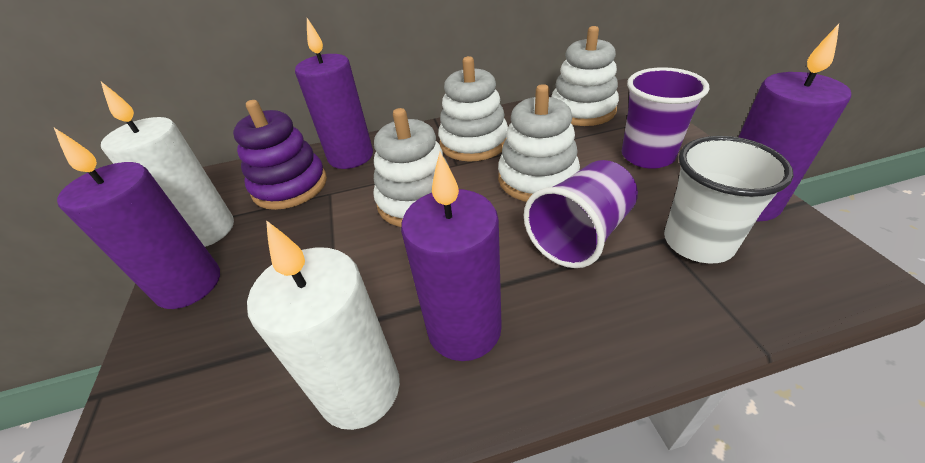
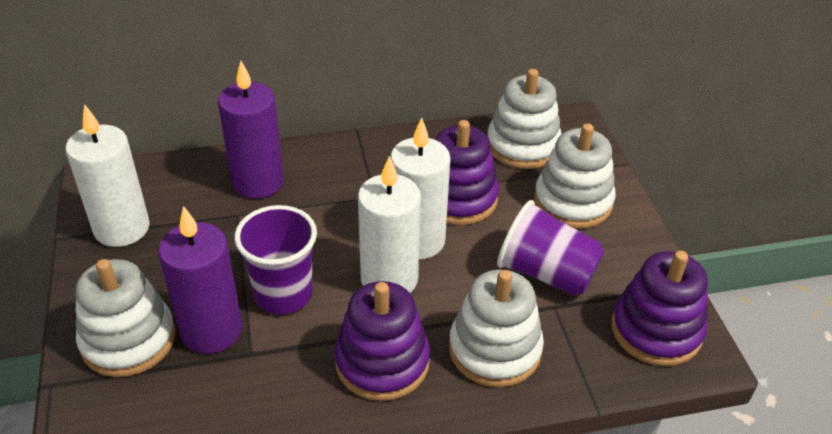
purple candle: [54,128,220,309] [295,18,373,169] [401,152,502,361] [739,24,851,221] = 4 -> [158,206,242,354] [218,61,284,199] = 2
purple stacking toy: [233,100,327,210] = 1 -> [335,281,430,401] [435,120,499,225] [611,251,708,366] = 3
white candle: [101,82,234,247] [247,220,400,430] = 2 -> [65,104,150,247] [358,156,421,293] [390,118,451,260] = 3
white cup: [664,136,793,264] = 1 -> none = 0

